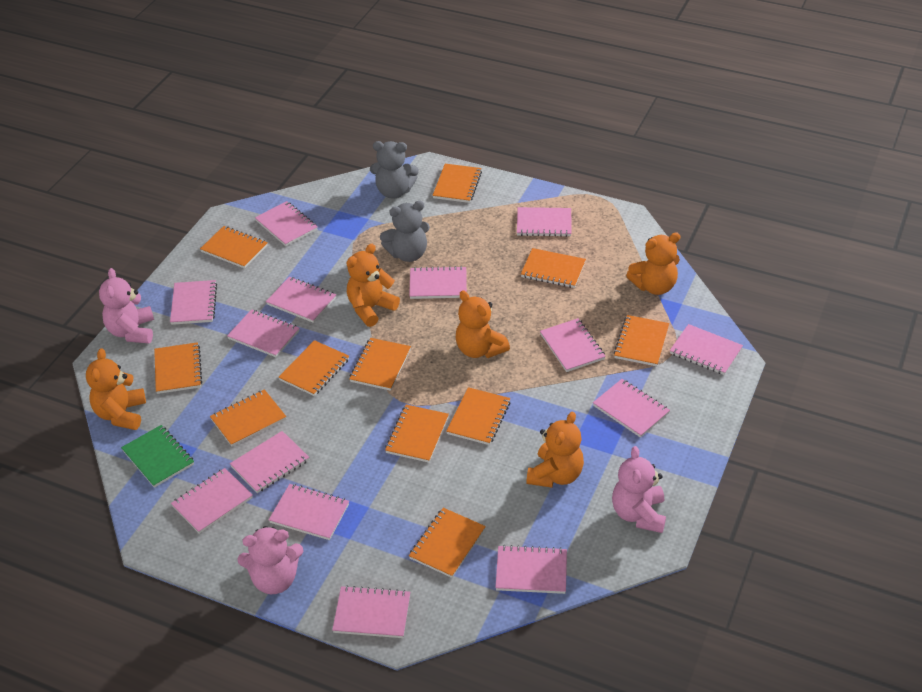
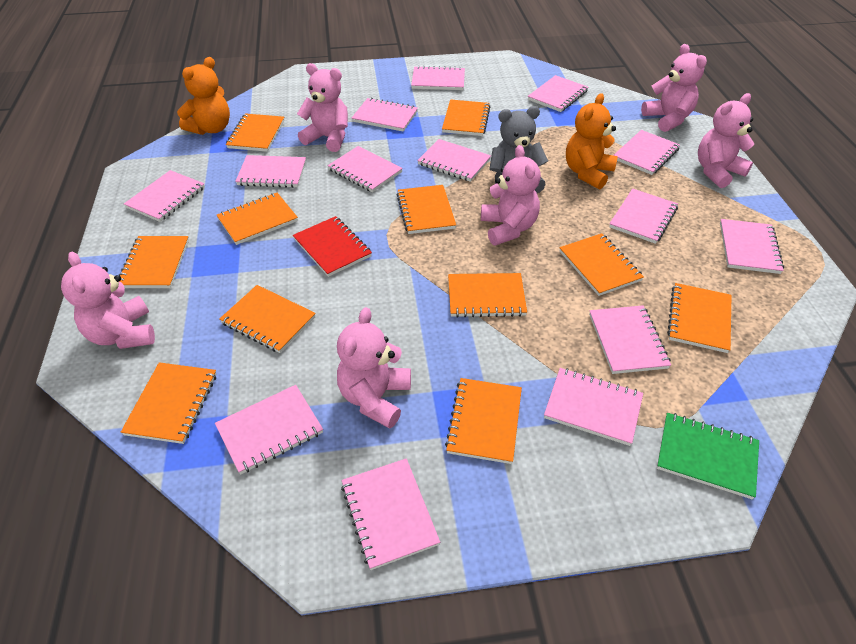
grey teddy bear: [370,141,419,199] [380,201,430,262] = 2 -> [489,106,548,193] = 1
orange teddy bear: [86,348,146,430] [347,244,400,327] [456,290,510,358] [526,412,584,488] [626,232,680,295] = 5 -> [177,57,230,135] [566,93,618,189] = 2
pink teddy bear: [99,268,154,343] [238,526,303,594] [612,446,666,533] = 3 -> [61,252,155,349] [297,63,348,152] [337,307,411,429] [481,145,541,245] [641,44,707,132] [698,93,754,188] = 6
red notebook: none = 0 -> [293,216,372,277] = 1

